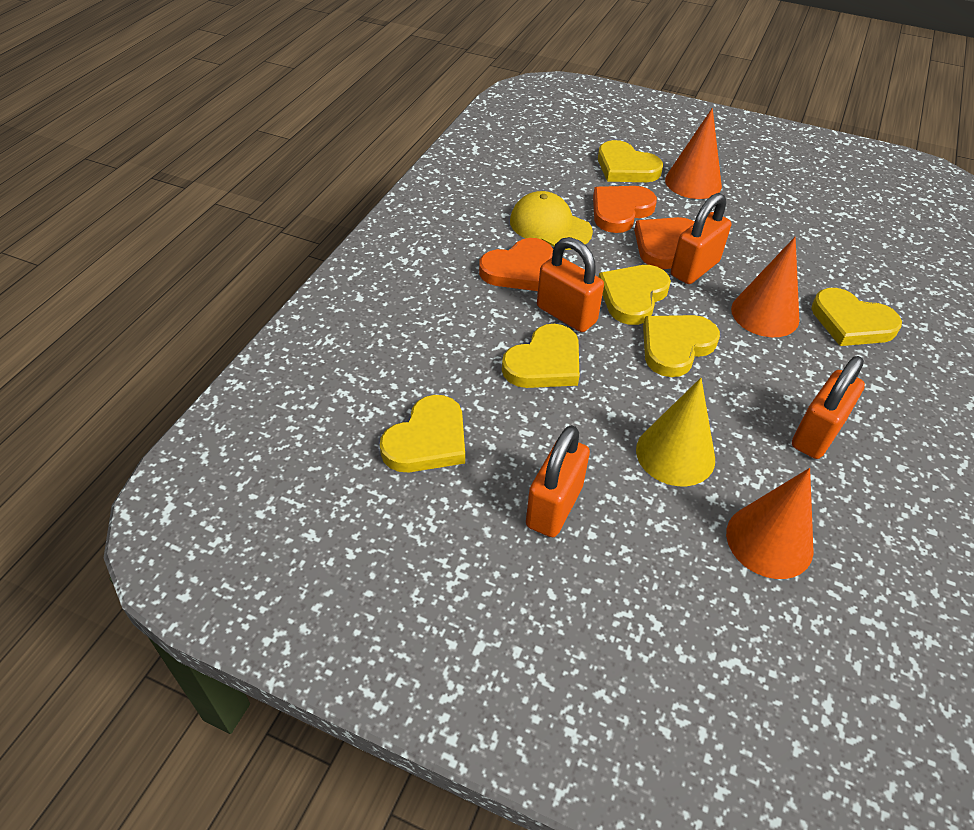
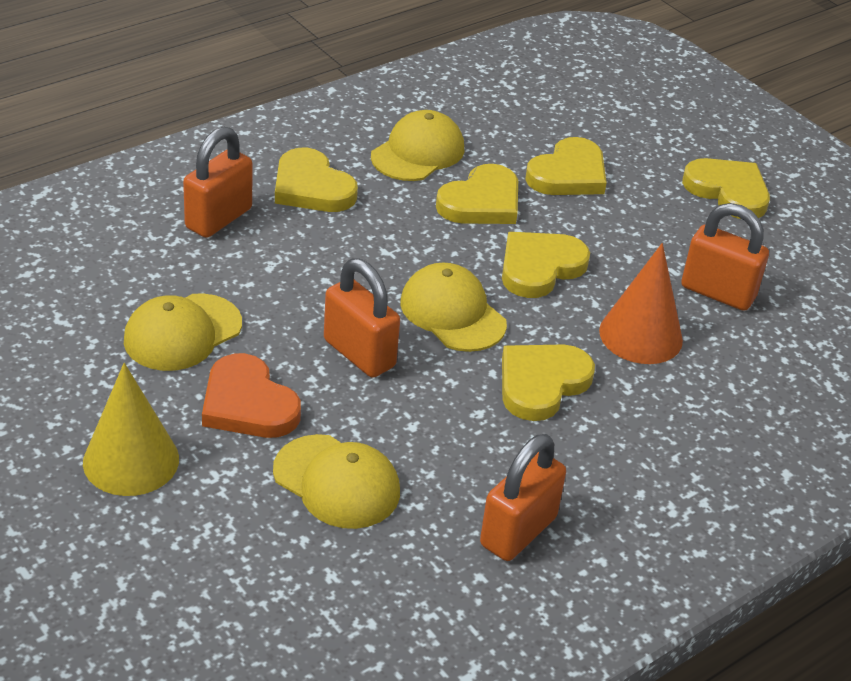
orange cone: [665,108,722,199] [726,468,814,579] [731,237,799,337] = 3 -> [599,243,683,364] = 1
orange heart: [479,238,553,291] [593,186,657,233] [634,217,694,269] = 3 -> [202,353,301,438] = 1
yellow cap: [510,191,593,250] = 1 -> [124,293,242,371] [273,434,400,529] [371,110,464,181] [400,263,507,352] = 4

